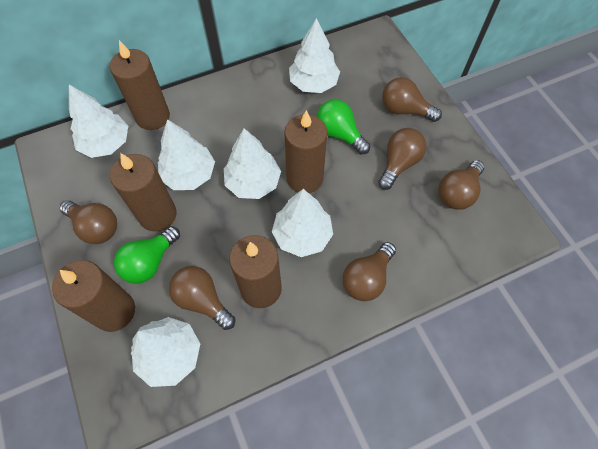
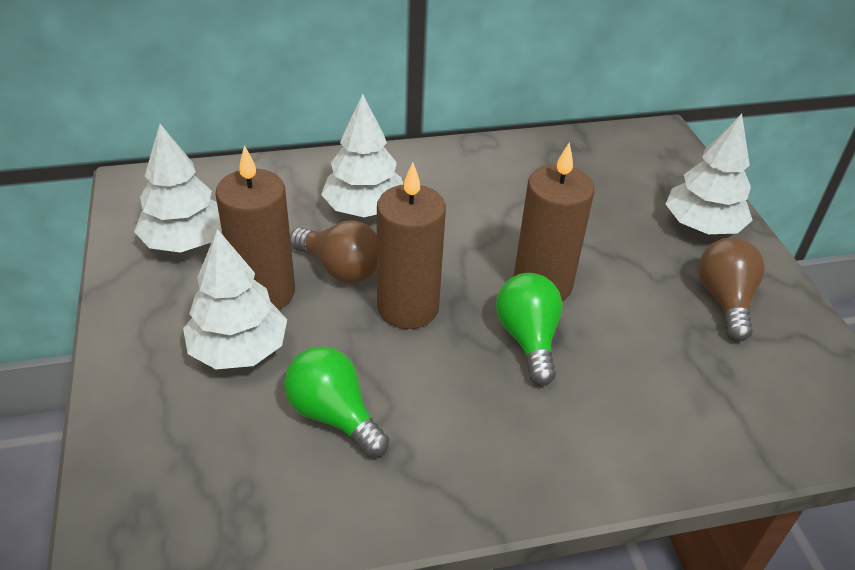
brown candle: [52,260,135,332] [110,40,170,130] [110,153,177,232] [229,235,282,308] [284,110,327,193] = 5 -> [216,145,295,310] [377,162,446,329] [514,142,594,302] = 3
brown light bulb: [60,200,117,244] [169,266,236,330] [343,242,396,301] [378,128,426,190] [382,77,442,122] [438,160,484,210] = 6 -> [290,221,377,283] [699,237,765,341] = 2
white tree: [69,84,128,158] [131,317,200,387] [158,119,215,190] [224,128,281,199] [272,189,333,257] [289,18,340,93] = 6 -> [134,124,222,253] [183,229,287,369] [321,94,404,217] [666,114,753,234] = 4

